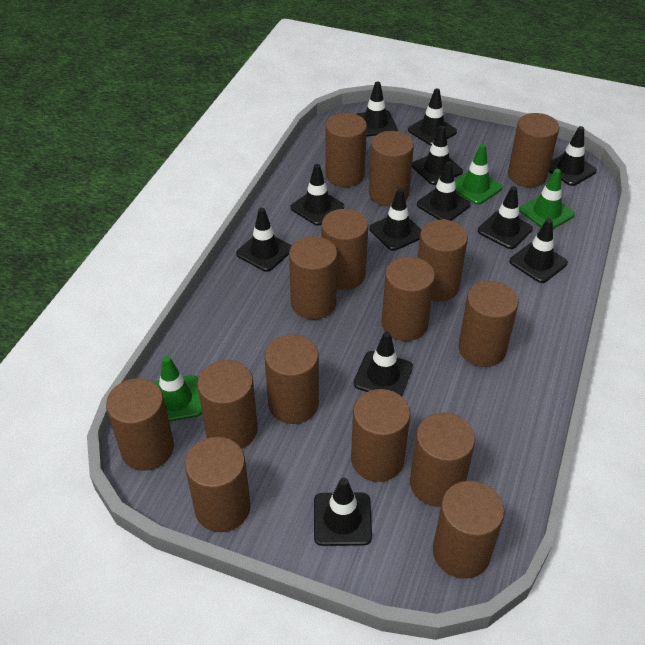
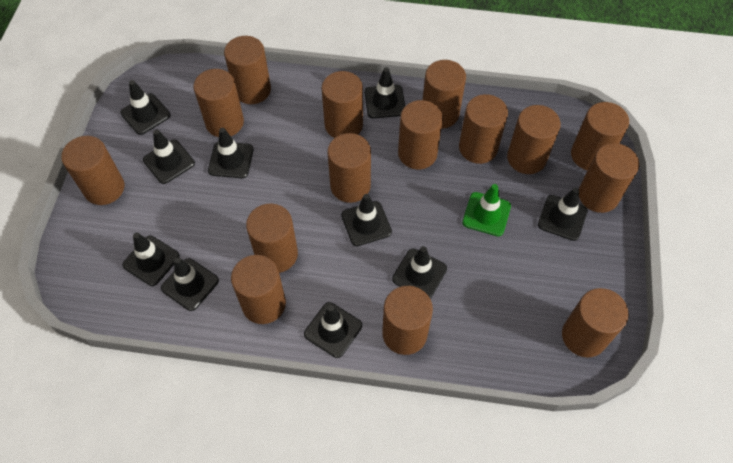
black traffic cone: [236,208,292,272] [290,164,344,226] [314,478,372,546] [354,332,413,396] [356,81,397,137] [369,188,421,251] [408,89,457,146] [412,126,463,185] [417,161,471,221] [478,186,533,249] [509,218,568,283] [549,126,597,186] = 12 -> [120,80,171,135] [122,232,180,286] [143,129,195,184] [161,257,219,311] [208,128,254,178] [304,302,362,358] [341,194,392,246] [365,67,405,119] [392,246,447,298] [538,188,588,241] = 10
green traffic cone: [154,356,202,422] [455,144,503,205] [520,169,575,229] = 3 -> [462,184,511,236] = 1

